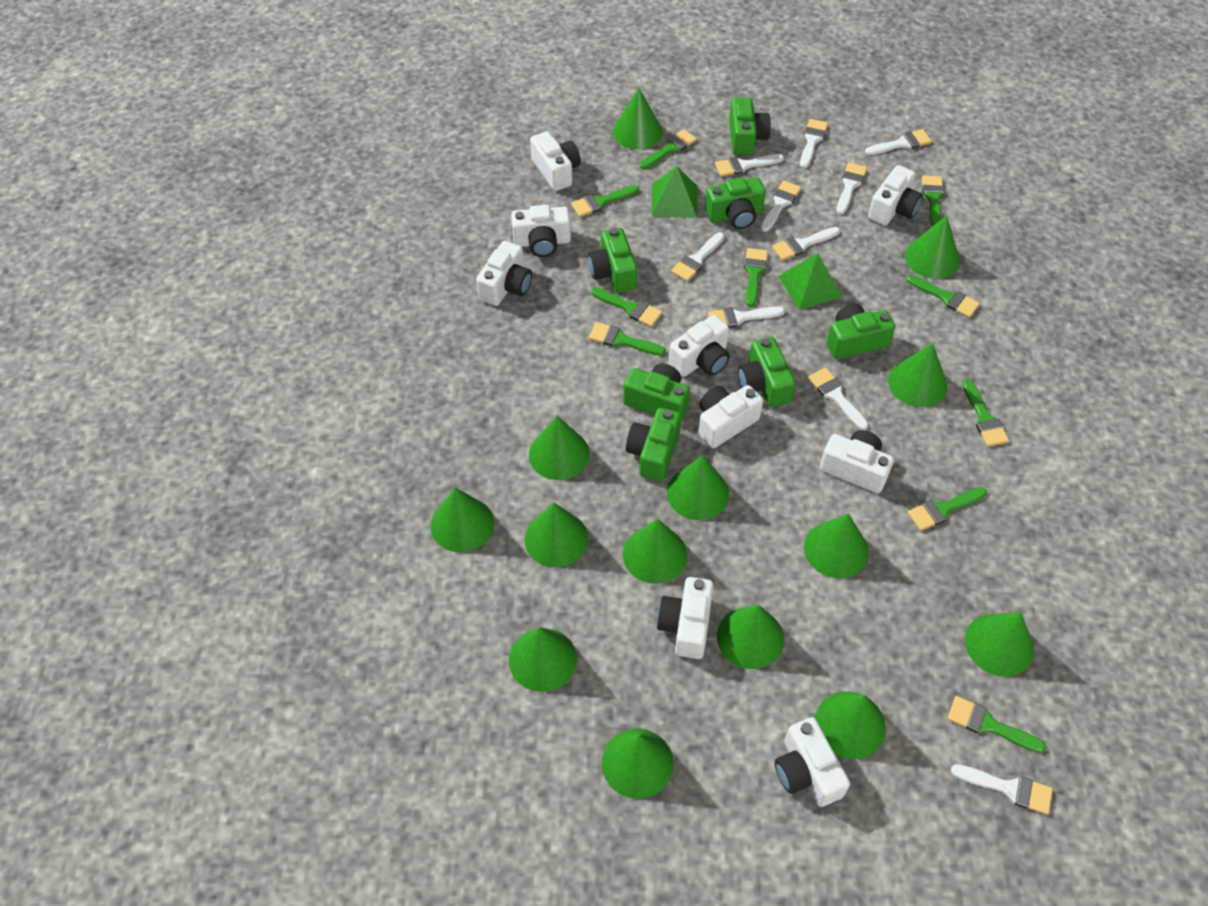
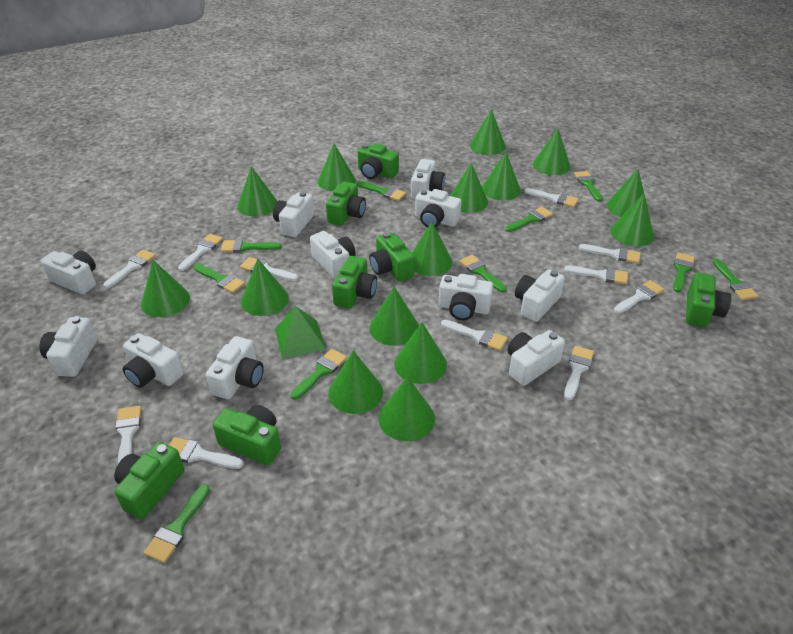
green cone: [431,488,494,552] [509,627,577,692] [524,503,588,567] [529,416,590,480] [602,728,674,799] [613,88,663,149] [623,519,687,584] [667,456,729,520] [717,605,784,669] [804,514,869,578] [815,692,886,759] [888,343,947,407] [905,215,960,279] [965,612,1034,677] = 14 -> [141,260,190,317] [237,166,277,216] [241,259,289,316] [318,143,356,191] [328,350,383,414] [369,287,419,346] [378,376,435,441] [394,322,447,384] [412,222,453,276] [450,163,488,213] [470,109,506,155] [482,152,521,200] [533,129,570,175] [607,169,648,217] [610,194,654,246] = 15
green pyramid: [651,166,697,218] [779,253,842,310] = 2 -> [275,306,326,359] = 1
white brush: [671,232,725,281] [708,306,785,328] [715,154,784,177] [761,181,801,232] [772,227,840,261] [800,119,828,168] [808,368,868,430] [837,163,867,214] [865,129,932,155] [951,764,1053,815] = 10 -> [103,249,156,288] [115,406,141,464] [169,437,244,469] [178,234,223,271] [240,257,298,281] [441,320,508,351] [524,188,579,208] [564,266,628,284] [564,346,594,400] [579,244,641,264] [614,280,664,313] = 11
white camera: [476,241,532,306] [511,205,571,257] [530,131,581,191] [657,577,714,659] [669,315,730,377] [698,385,763,448] [775,717,850,807] [820,430,894,493] [868,165,923,225] = 9 -> [39,316,97,377] [41,250,96,294] [123,333,184,388] [206,336,264,399] [273,191,314,237] [310,231,356,279] [411,159,445,199] [415,189,462,228] [439,274,493,320] [507,330,565,386] [515,269,565,322] = 11

